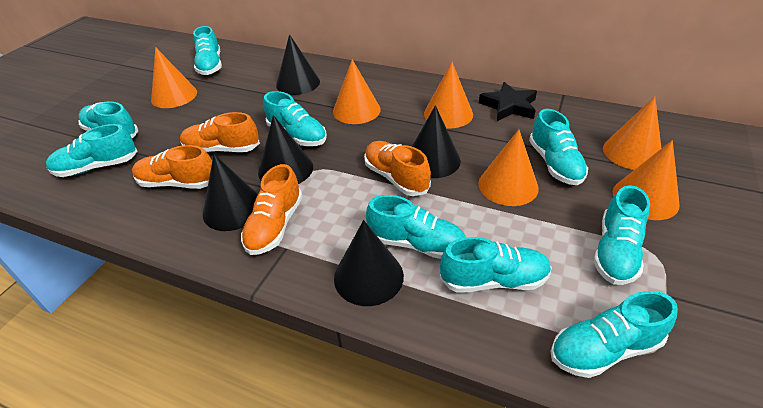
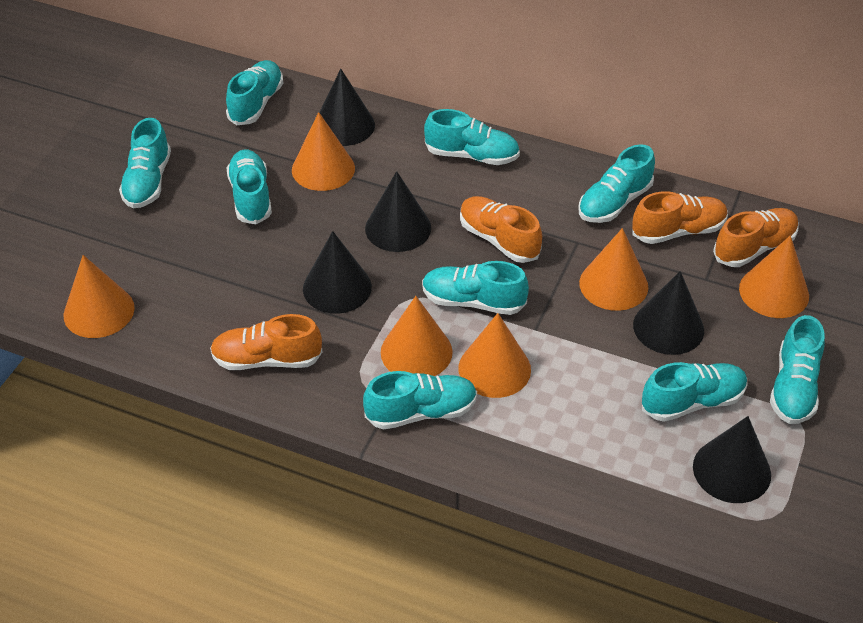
black star: [479,82,537,121] = 1 -> none = 0

